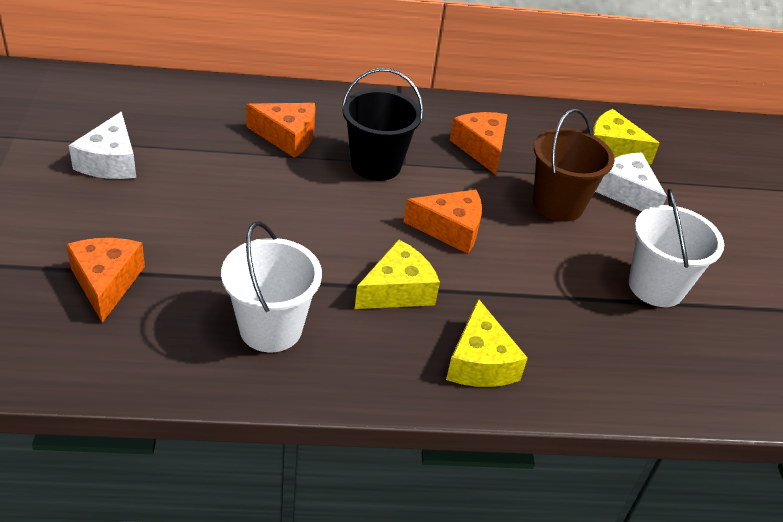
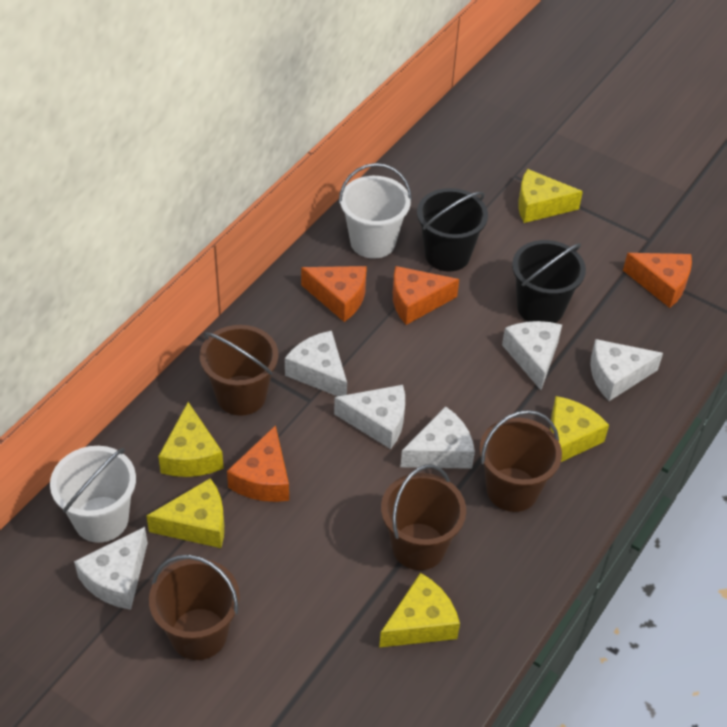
black bucket: [342,68,424,181] = 1 -> [417,188,488,272] [512,240,586,323] = 2
brown bucket: [533,109,615,222] = 1 -> [149,555,240,660] [200,325,278,416] [381,465,466,570] [479,410,562,512] = 4
white cheese: [69,112,136,179] [595,153,667,211] = 2 -> [74,527,148,610] [285,331,347,396] [334,385,405,449] [400,406,475,469] [502,321,562,390] [590,339,663,401] = 6
yellow cheese: [355,239,440,309] [446,299,528,387] [592,109,660,165] = 3 -> [147,478,224,548] [158,402,224,477] [379,573,460,647] [518,169,583,223] [550,396,609,462] = 5

